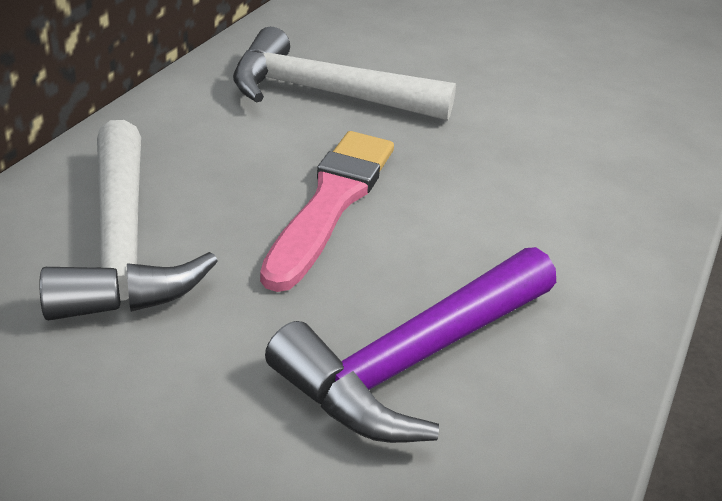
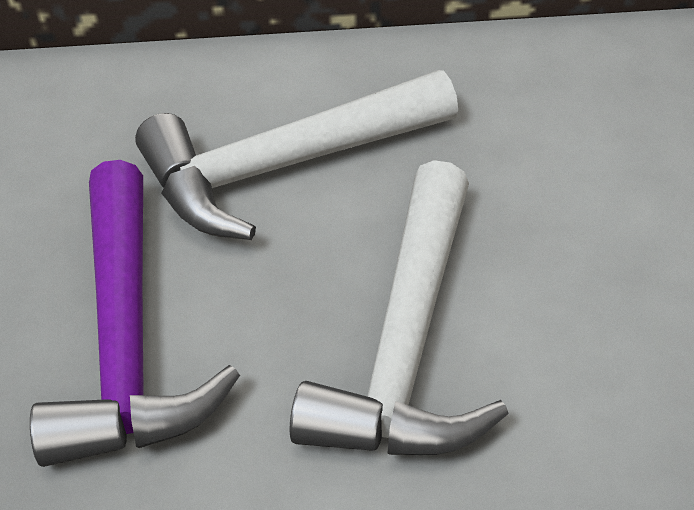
pink brush: [260,131,394,292] = 1 -> none = 0

